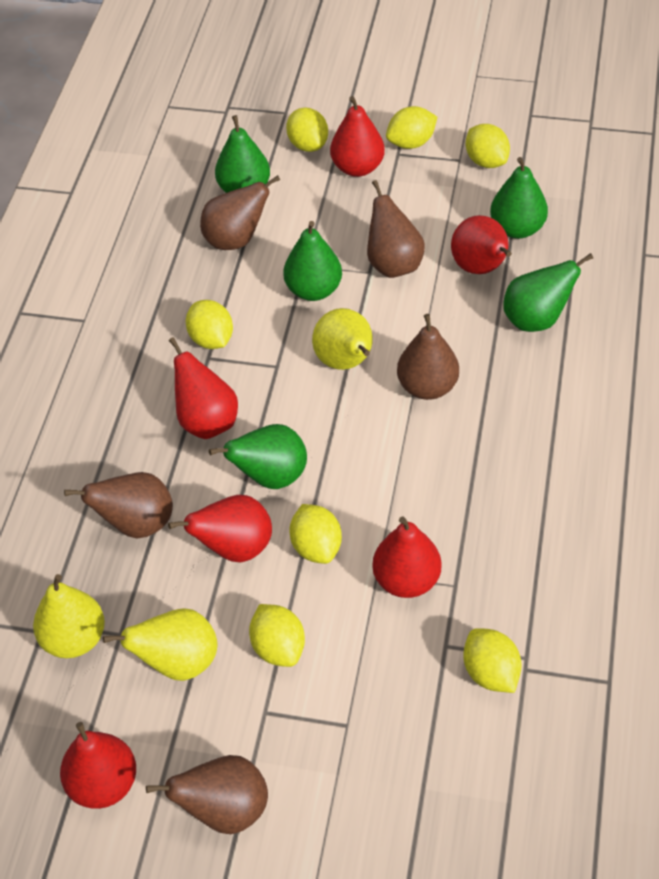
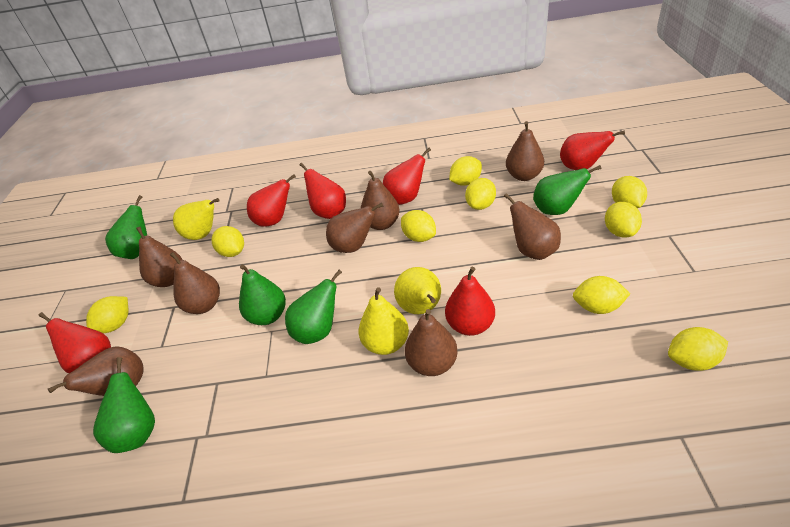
brown pear: [64,472,173,539] [146,755,268,834] [200,175,280,250] [367,180,425,278] [397,314,459,400] = 5 -> [48,347,143,396] [136,227,182,287] [170,252,220,314] [326,203,383,253] [361,171,400,230] [405,309,458,376] [504,193,561,260] [506,121,544,181] = 8
yellow lemon: [186,300,233,349] [249,604,305,667] [286,108,328,152] [290,504,342,564] [386,106,437,149] [463,628,522,693] [466,124,510,168] = 7 -> [86,296,128,333] [212,226,244,257] [401,210,436,242] [449,156,482,186] [465,178,496,210] [573,276,630,314] [605,202,642,238] [612,176,647,208] [668,327,728,371] = 9

